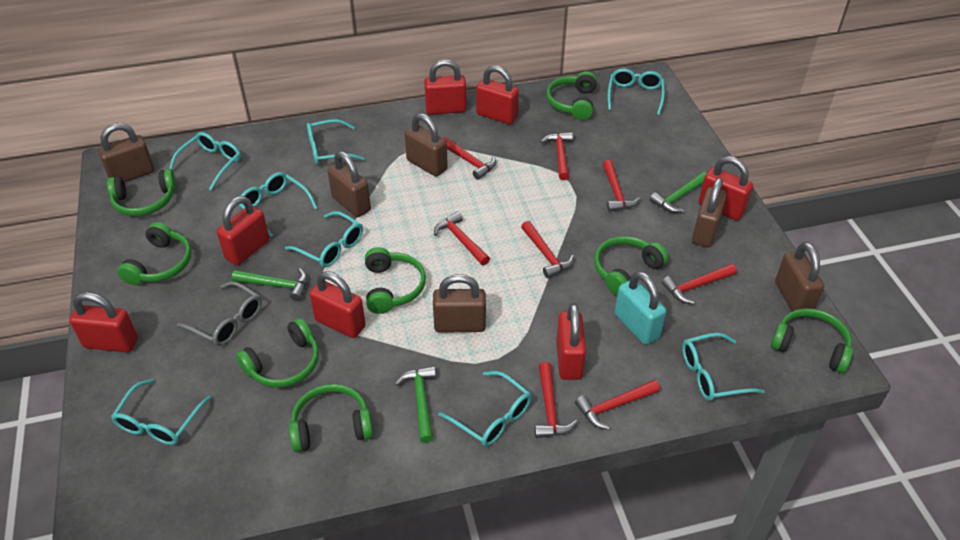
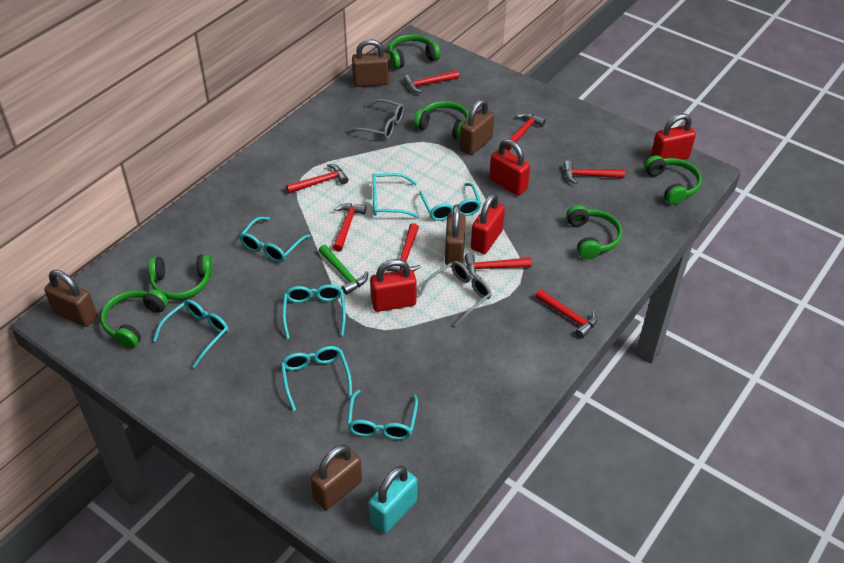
brown padlock: [98,123,154,182] [328,151,371,217] [405,113,448,177] [433,274,486,333] [692,177,727,247] [775,242,824,312] = 6 -> [44,270,97,327] [310,444,362,510] [352,39,389,87] [445,205,466,265] [460,99,494,155] = 5
green hammer: [232,268,307,301] [395,366,436,443] [650,172,707,213] = 3 -> [319,245,368,295] = 1
green headphones: [107,169,177,216] [117,222,192,285] [236,318,319,388] [289,384,373,452] [365,247,426,314] [546,71,597,120] [594,236,668,296] [771,308,853,373] = 8 -> [100,289,168,349] [148,254,212,300] [389,34,440,69] [414,101,469,140] [566,205,622,259] [644,155,702,205] = 6
grey glasses: [177,281,262,346] = 1 -> [348,99,404,139] [418,261,492,326] = 2
red padlock: [69,292,138,353] [217,196,270,265] [309,271,366,338] [424,59,467,115] [476,65,519,124] [556,303,586,380] [699,156,753,221] = 7 -> [370,259,417,312] [471,193,505,254] [489,139,530,196] [651,114,696,160] = 4
turquoise glasses: [111,379,211,445] [169,132,241,190] [239,172,317,237] [285,211,363,267] [307,119,365,165] [438,371,531,446] [608,69,665,115] [682,333,765,401] = 8 -> [153,299,229,368] [239,217,311,262] [281,346,352,411] [282,284,346,339] [347,390,418,440] [372,173,419,218] [419,183,481,221] = 7

